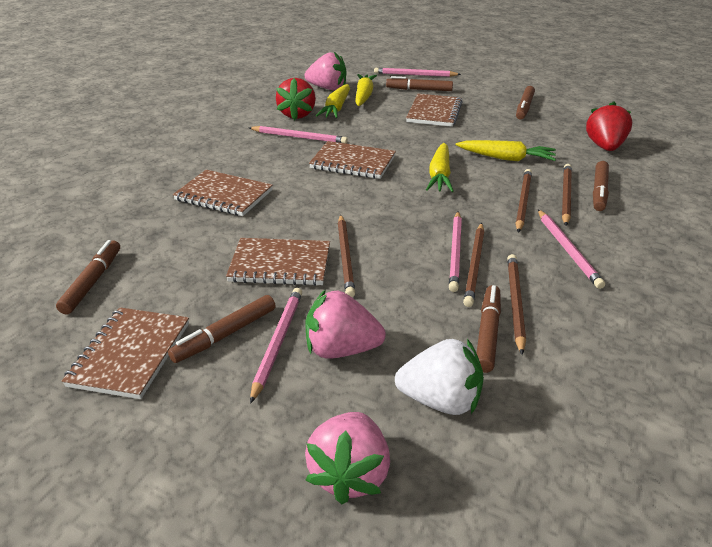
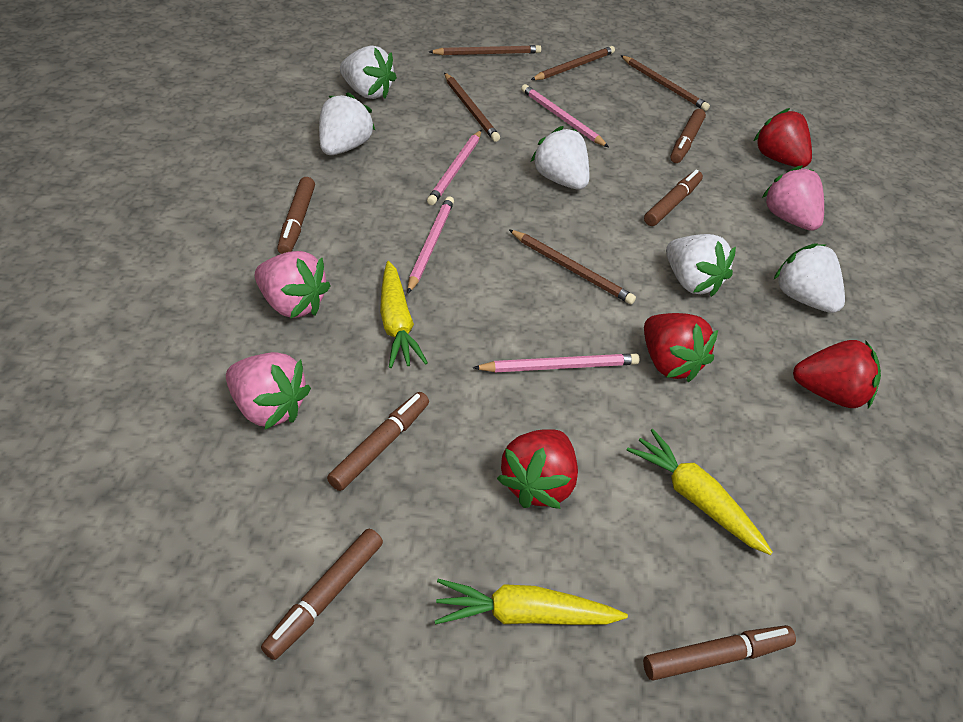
brown notebook: [62,307,189,399] [173,170,273,216] [226,238,330,286] [309,141,396,179] [406,94,463,127] = 5 -> none = 0
pink pencil: [248,126,348,144] [250,288,302,404] [374,68,461,77] [449,212,462,292] [538,210,605,289] = 5 -> [407,196,454,293] [427,130,481,205] [473,354,640,372] [521,84,609,147] = 4
red strawberry: [276,78,316,120] [586,102,632,151] = 2 -> [497,429,578,509] [644,313,718,382] [753,108,812,168] [793,340,881,408] = 4
white strawberry: [395,339,484,415] = 1 -> [319,92,376,155] [340,46,397,99] [531,126,589,190] [666,234,736,297] [774,244,845,313] = 5
yellow carrot: [316,84,350,118] [355,74,377,106] [426,143,454,192] [456,140,556,162] = 4 -> [380,261,428,368] [435,579,628,625] [627,429,773,555] = 3

